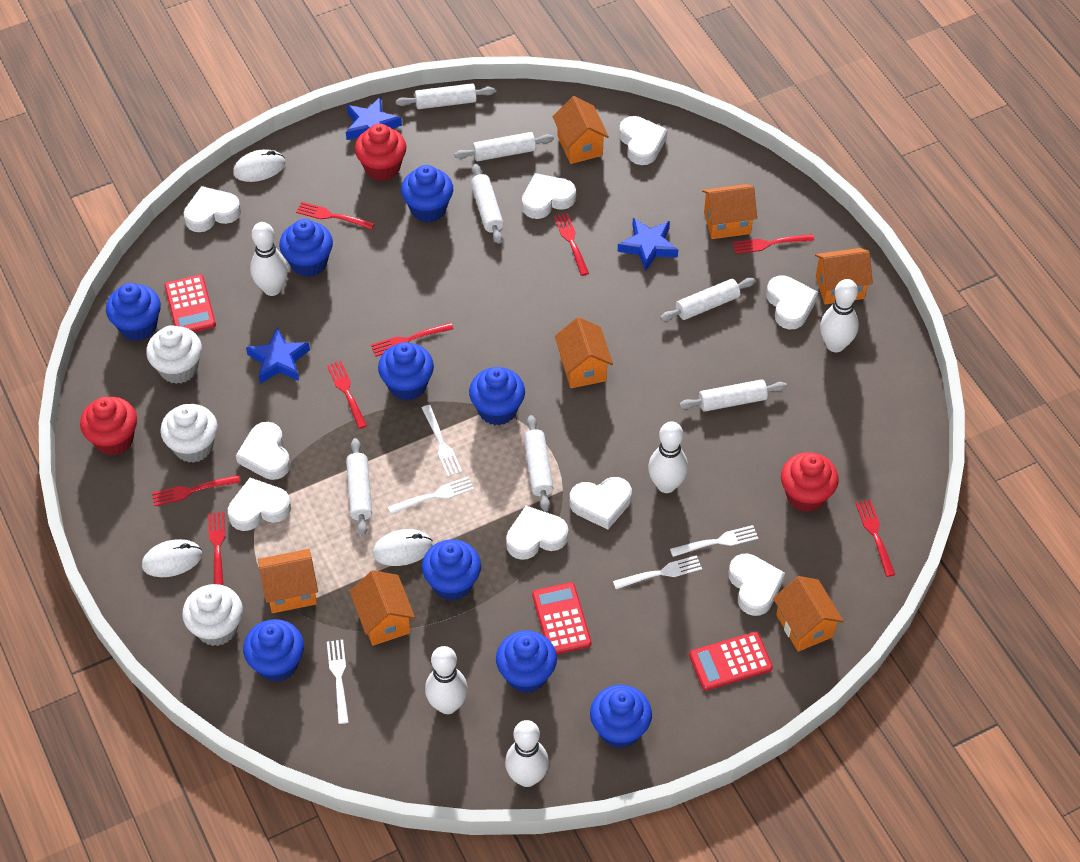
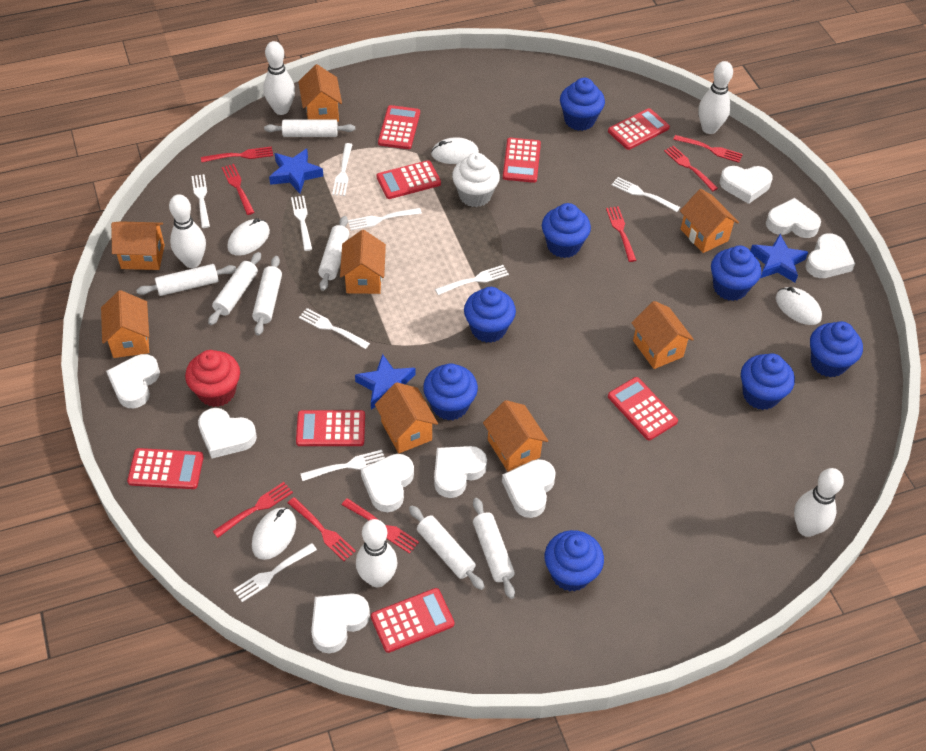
blue cupcake: [106,283,161,341] [243,619,304,682] [279,219,333,277] [378,342,434,401] [401,165,453,223] [422,539,481,601] [469,367,525,426] [496,630,557,693] [590,685,652,748] = 9 -> [423,363,478,420] [464,287,516,343] [542,203,591,258] [545,530,604,592] [560,78,605,131] [711,246,761,301] [741,353,795,410] [810,321,863,378] = 8
orange house: [258,549,318,613] [349,570,415,646] [552,96,609,164] [555,317,613,388] [702,184,757,239] [773,576,844,652] [815,248,873,304] = 7 -> [101,290,149,358] [111,221,165,270] [298,64,342,122] [340,230,386,294] [375,382,438,453] [483,400,548,472] [631,301,694,369] [680,189,739,253] = 8
red calculator: [164,275,216,332] [532,582,591,654] [689,632,773,690] = 3 -> [127,448,204,489] [296,410,365,446] [371,588,454,653] [377,160,441,199] [378,105,420,149] [503,138,541,183] [608,108,670,150] [608,377,678,440] = 8
red cupcake: [80,397,137,455] [355,124,407,181] [781,452,839,512] = 3 -> [185,350,240,407] = 1
white cupcake: [146,325,202,384] [160,404,218,463] [182,584,243,646] = 3 -> [452,153,500,207] = 1
white fork: [327,640,349,724] [388,476,474,514] [422,405,462,477] [613,555,702,589] [670,525,758,557] = 5 -> [192,174,210,228] [233,543,317,602] [291,196,312,251] [299,308,370,349] [300,450,385,481] [332,143,353,196] [348,208,422,230] [435,265,509,295] [612,177,680,212] = 9
white mouse: [142,539,202,577] [233,149,285,182] [373,529,433,566] = 3 -> [227,218,270,256] [252,508,296,560] [431,137,479,164] [776,287,822,325] = 4

